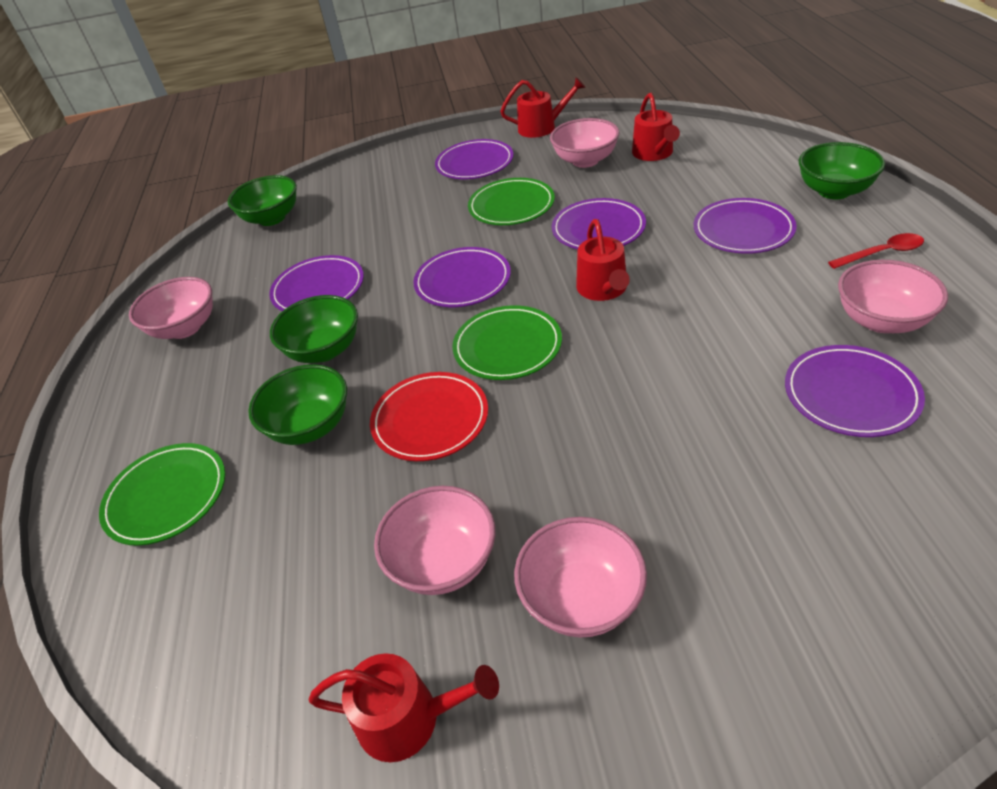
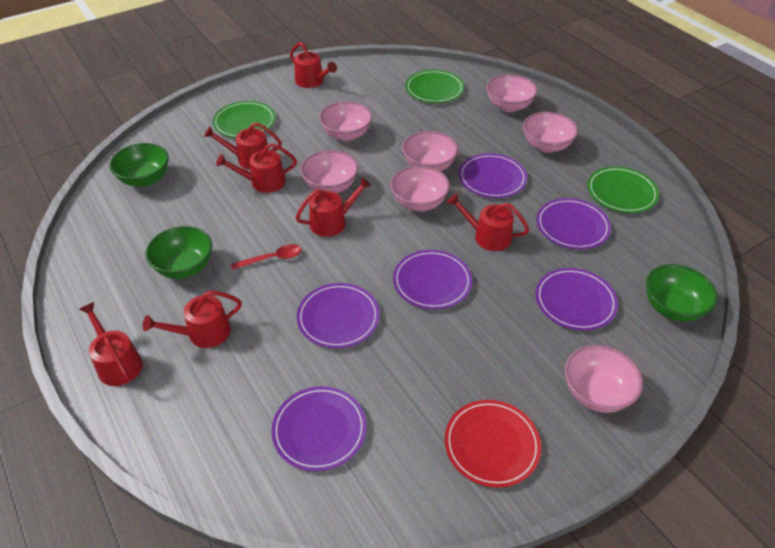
green bowl: [228,175,297,226] [248,364,347,445] [270,295,358,363] [799,142,885,199] = 4 -> [109,143,169,186] [146,226,212,279] [646,264,718,321] = 3
pink bowl: [129,277,213,339] [374,486,495,595] [514,517,647,637] [550,118,620,168] [838,260,948,333] = 5 -> [300,150,358,193] [319,101,372,141] [390,166,450,211] [402,131,458,171] [486,74,538,112] [523,112,578,153] [564,345,643,413] = 7
red watering can: [308,653,499,762] [500,77,586,138] [576,219,630,301] [632,93,680,161] = 4 -> [79,302,143,386] [143,291,242,348] [204,123,282,170] [216,143,297,193] [290,42,337,88] [296,177,372,237] [447,193,529,251] = 7

